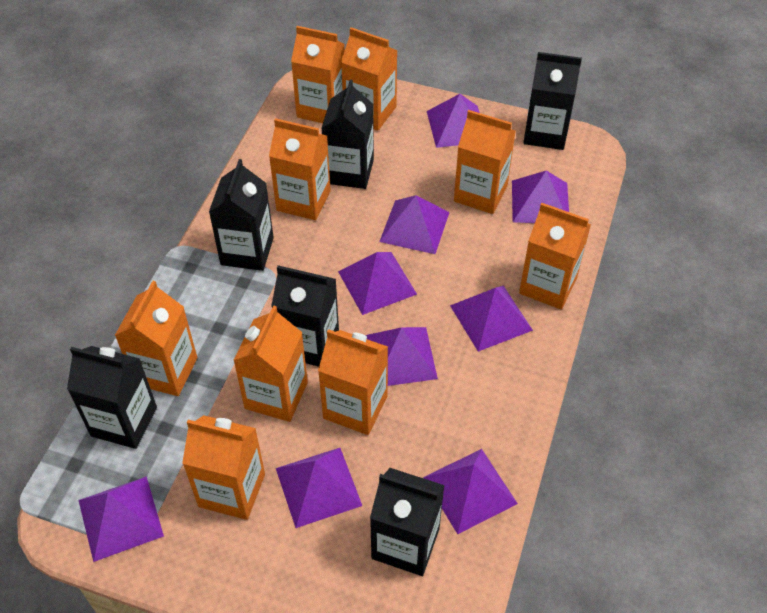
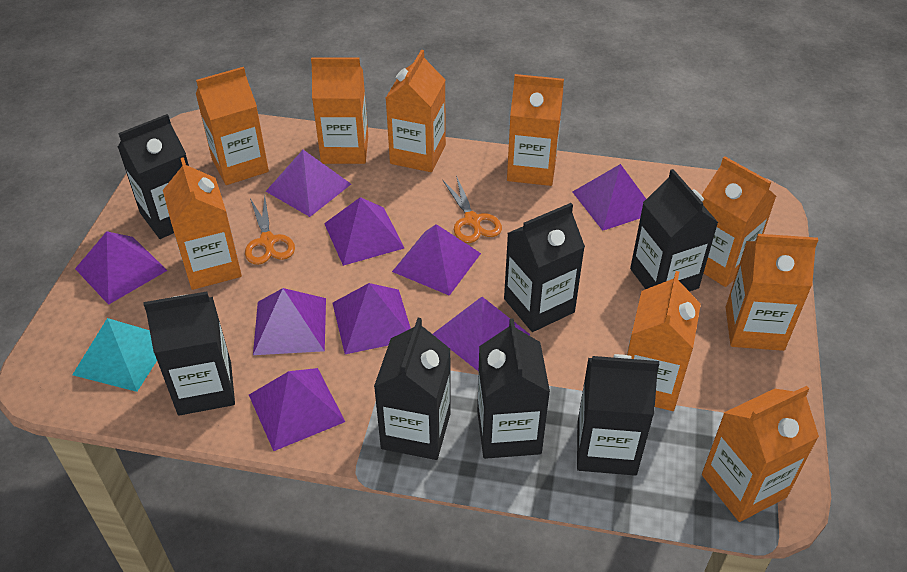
black carton: [67,346,157,449] [209,159,274,271] [271,265,339,367] [321,79,374,189] [370,468,445,576] [524,52,582,150] = 6 -> [118,114,189,239] [144,292,235,416] [374,318,451,460] [477,319,550,459] [504,203,585,332] [577,354,659,476] [630,169,718,292] = 7
orange scissors: none = 0 -> [245,195,295,265] [442,175,502,243] = 2
turquoise pyramid: none = 0 -> [72,318,157,392] = 1

